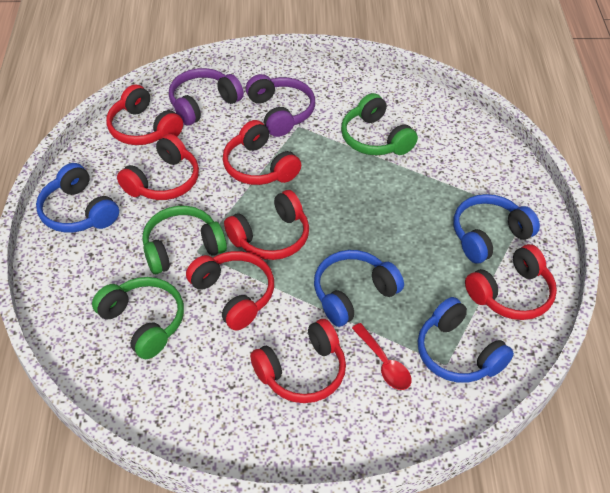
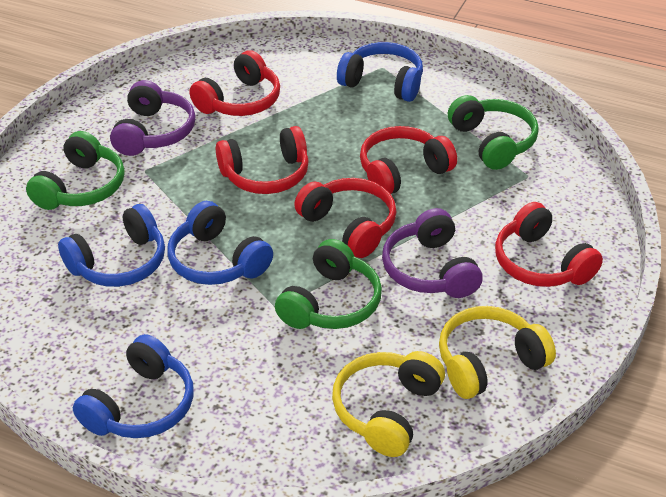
red headphones: [106,84,183,145] [117,134,199,200] [186,251,274,331] [223,120,301,185] [224,190,309,260] [250,319,346,403] [465,244,557,320] = 7 -> [189,50,280,116] [216,126,309,194] [294,178,396,258] [360,126,457,194] [495,202,603,287] = 5
red spoon: [352,323,411,390] = 1 -> none = 0
yellow headphones: none = 0 -> [332,351,445,457] [439,306,556,399] = 2

